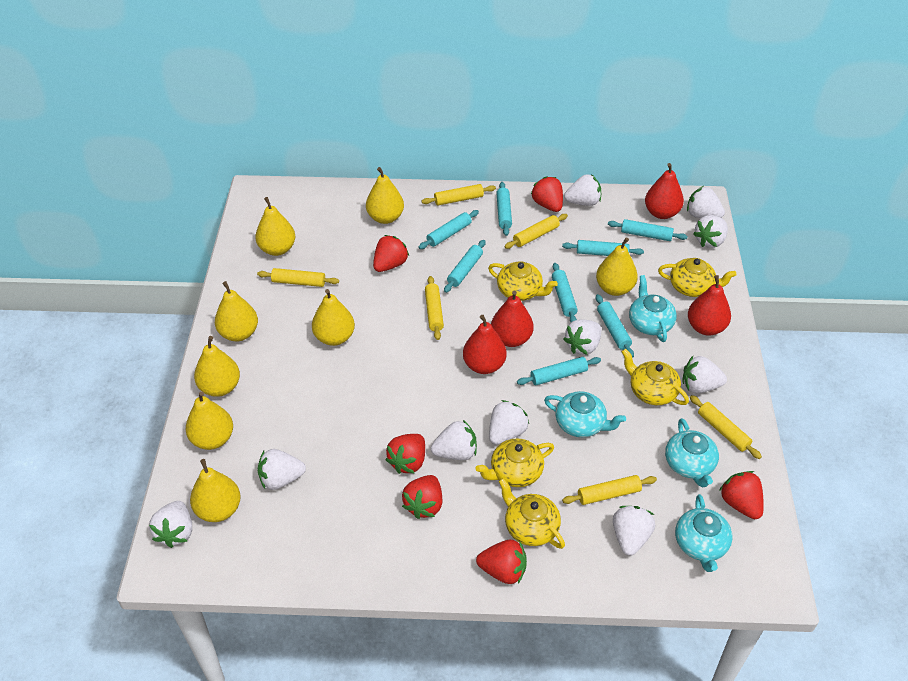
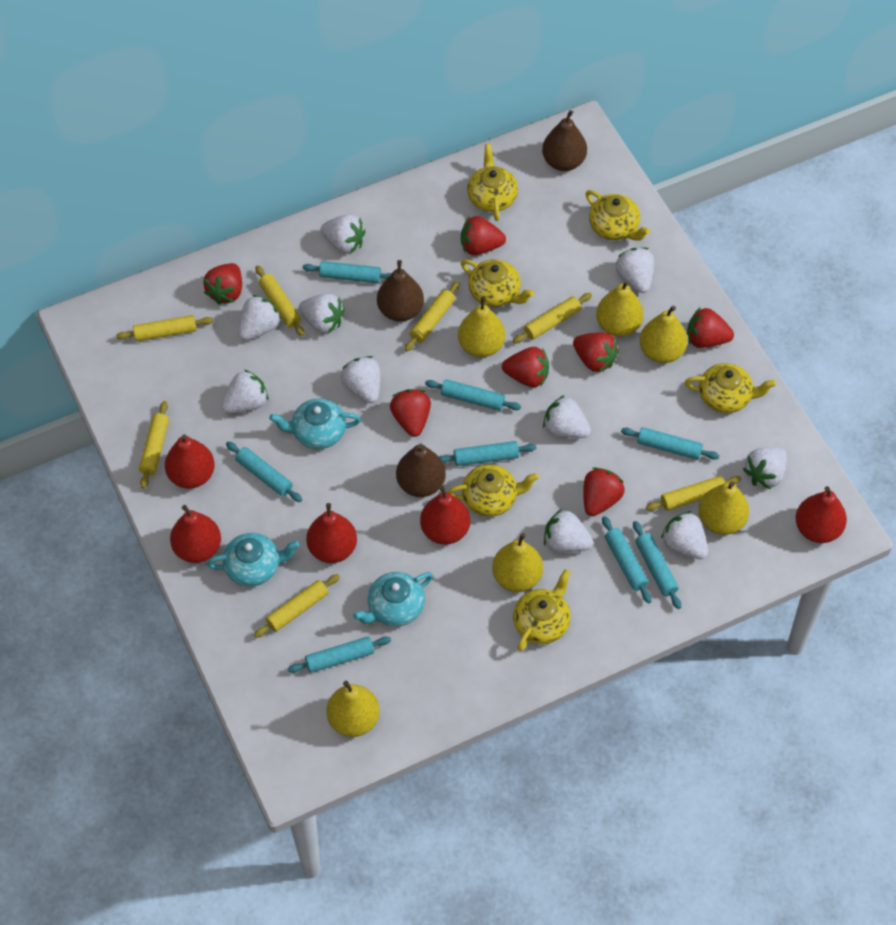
brown pear: none = 0 -> [377,260,424,322] [396,443,446,497] [542,110,587,171] = 3
red pear: [463,315,506,374] [491,290,534,347] [645,163,684,219] [688,275,731,336] = 4 -> [165,434,215,489] [170,505,221,563] [306,503,357,563] [420,485,470,545] [796,486,847,543] = 5
red strawberry: [373,235,409,272] [386,434,425,474] [402,475,443,519] [476,540,527,584] [531,176,563,212] [719,471,764,519] = 6 -> [203,263,242,305] [390,389,431,437] [461,216,506,255] [502,347,549,388] [573,332,619,373] [583,467,625,516] [687,308,734,348] = 7
turquoise teapot: [544,391,626,437] [629,275,677,342] [665,418,719,487] [675,494,733,572] = 4 -> [207,533,299,587] [270,398,361,449] [353,572,433,627] = 3
yellow pear: [185,391,233,450] [190,459,241,522] [194,336,240,397] [215,281,258,341] [255,197,295,256] [312,289,355,346] [366,167,404,224] [596,237,638,296] = 8 -> [327,681,380,737] [458,296,505,357] [492,533,543,592] [596,280,644,337] [640,305,688,363] [699,481,749,535] = 6
yellow rolling pin: [257,268,339,287] [422,184,496,206] [425,276,444,340] [504,214,568,249] [562,475,657,505] [690,395,762,459] = 6 -> [116,315,213,342] [139,401,169,489] [254,574,340,638] [255,265,304,336] [405,281,460,351] [513,293,592,343] [646,476,741,511] = 7
yellow teapot: [476,438,554,487] [488,261,558,301] [499,478,565,549] [622,349,689,405] [658,258,737,297] = 5 -> [448,465,539,517] [461,259,534,307] [467,144,518,221] [513,569,571,651] [586,190,650,241] [685,363,776,413] = 6

